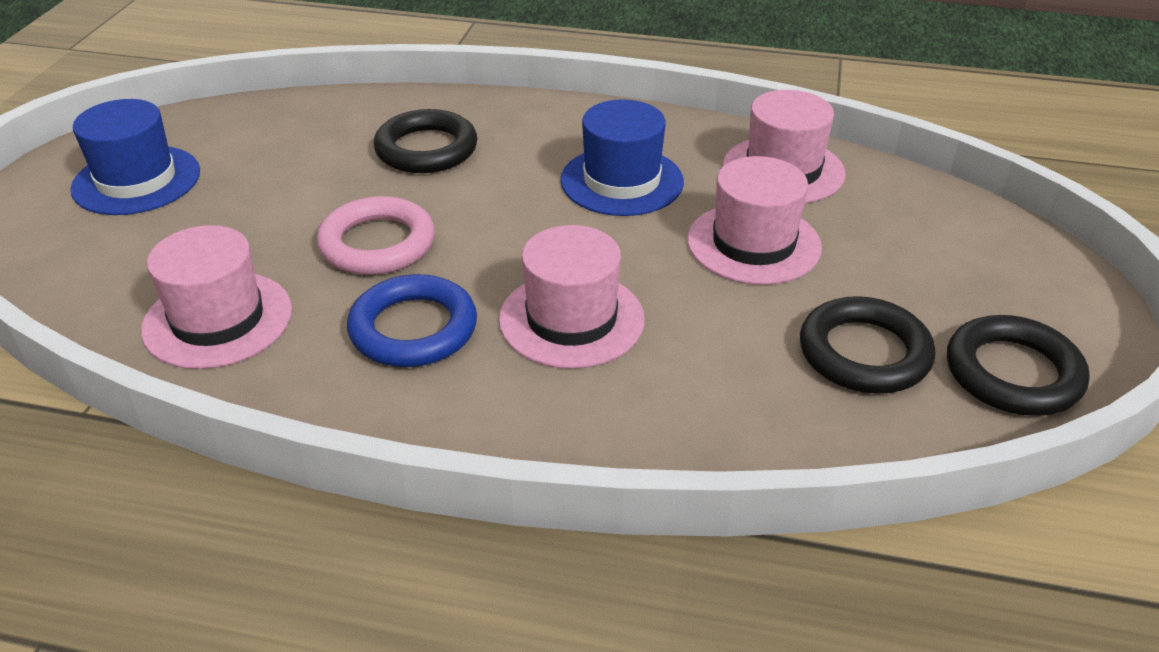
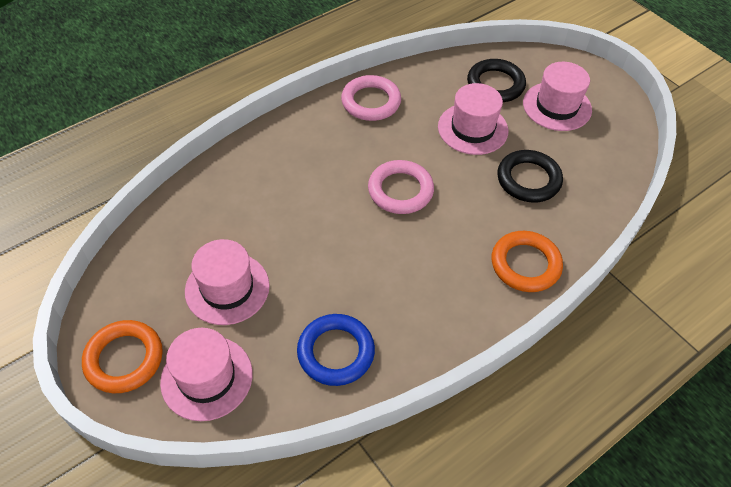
black ring: [374,109,478,173] [800,296,936,394] [947,315,1090,416] = 3 -> [467,59,526,102] [497,150,563,203] = 2
blue hat: [71,99,200,215] [560,100,684,216] = 2 -> none = 0
orange ring: none = 0 -> [82,320,163,393] [492,231,563,292] = 2
pink ring: [317,196,435,275] = 1 -> [341,75,401,121] [368,160,434,214] = 2

